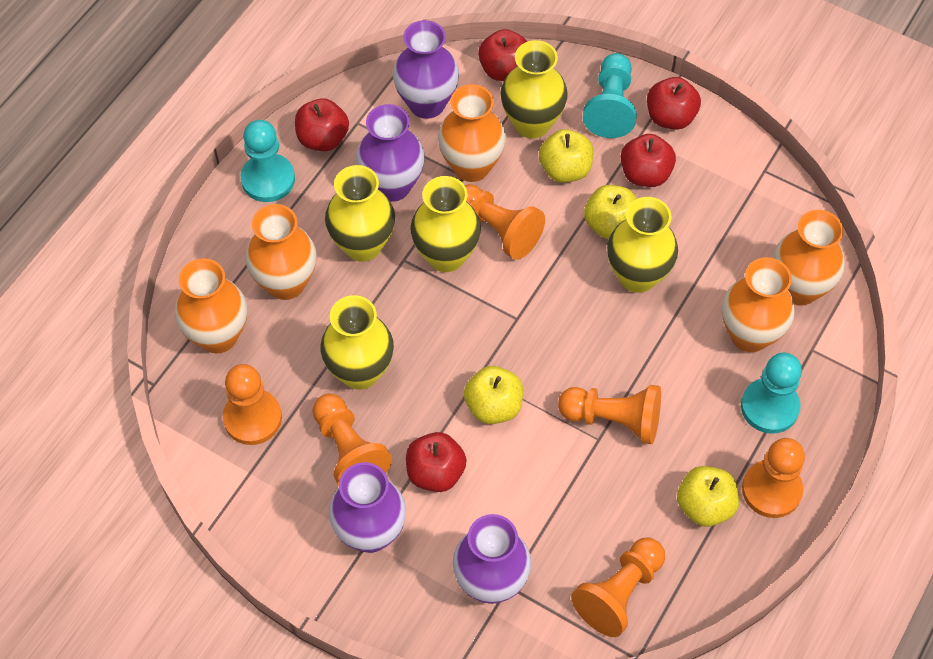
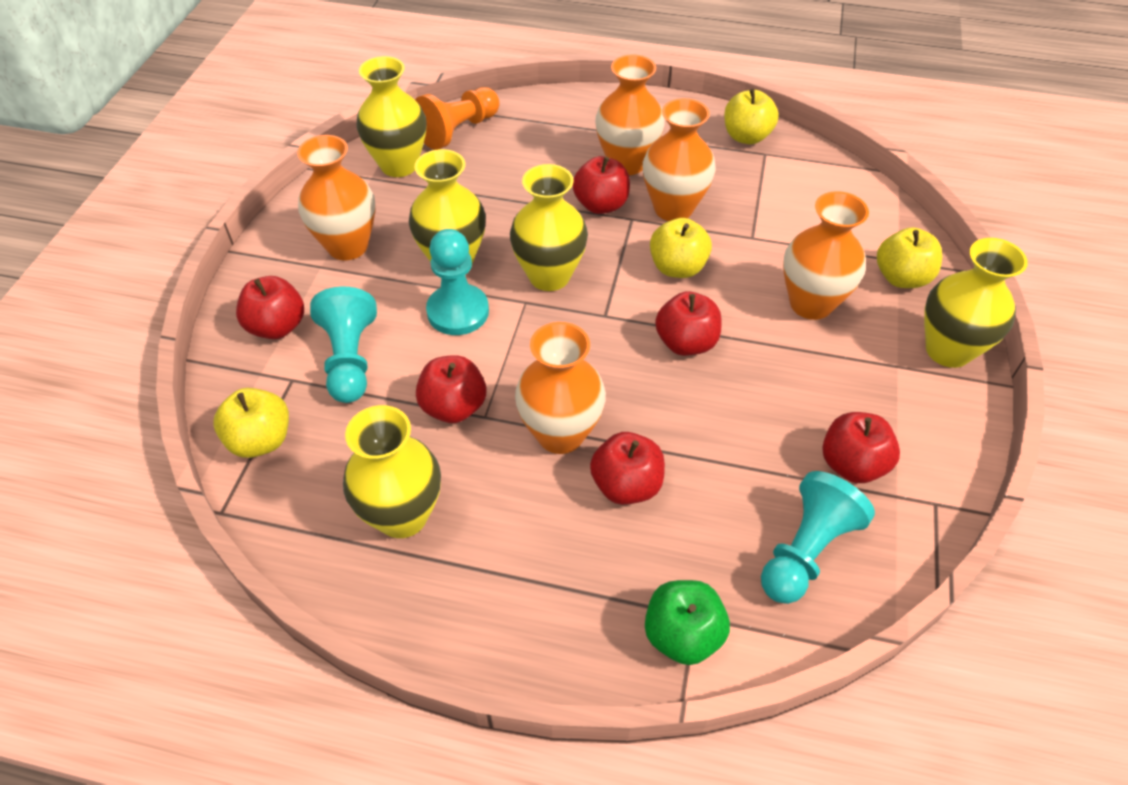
green apple: none = 0 -> [645,580,730,665] = 1
orange pawn: [223,364,282,445] [312,394,392,485] [465,184,545,260] [558,385,661,444] [571,537,665,637] [742,438,805,518] = 6 -> [415,87,500,150] = 1
purple vase: [329,462,406,553] [356,104,425,202] [393,20,459,119] [452,514,531,604] = 4 -> none = 0
red apple: [295,98,349,151] [406,432,467,492] [478,29,528,81] [621,134,676,187] [647,77,701,130] = 5 -> [236,276,304,339] [416,355,486,423] [573,156,630,214] [590,432,665,505] [655,291,721,356] [822,412,900,483] = 6

